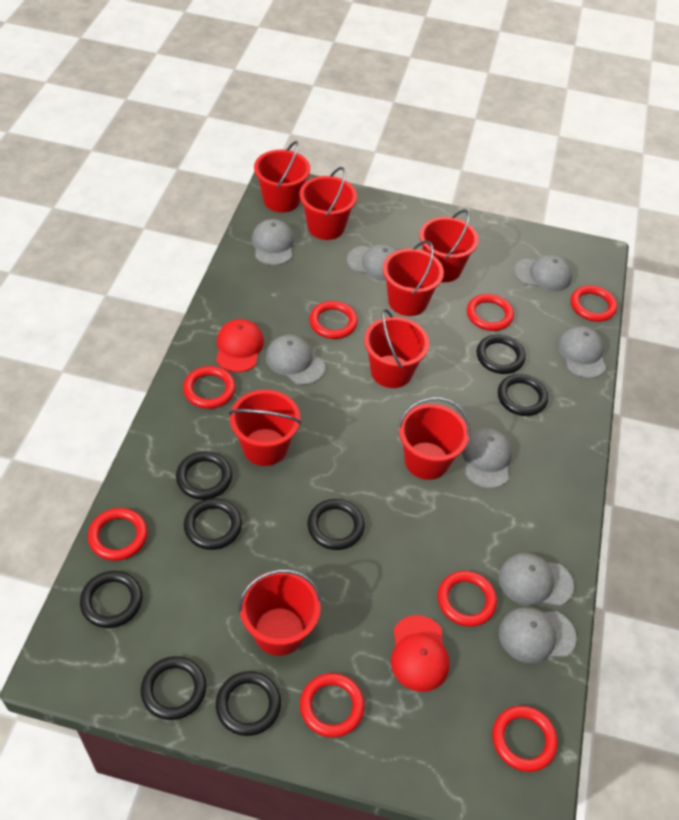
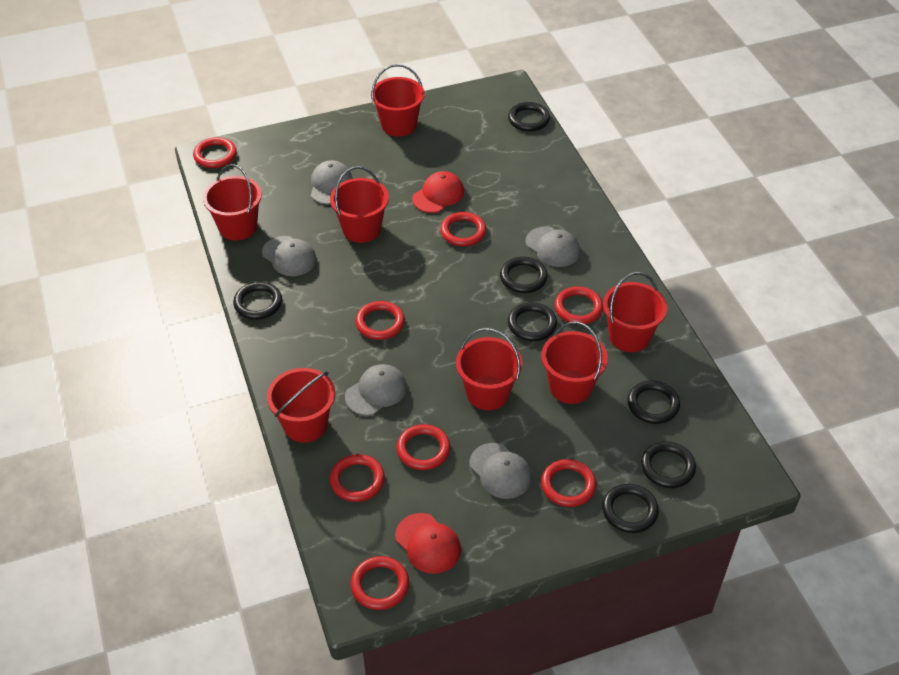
black ring: [80,571,142,628] [141,656,206,720] [176,451,232,500] [184,498,242,550] [216,671,281,736] [308,499,365,550] [477,334,526,374] [498,374,548,416] = 8 -> [233,282,282,320] [500,257,548,293] [508,102,550,131] [508,302,557,341] [602,484,659,533] [628,381,680,424] [641,441,696,488] = 7
grey cap: [252,219,295,265] [266,335,325,385] [347,244,398,281] [462,428,512,489] [499,553,574,606] [499,607,576,664] [514,255,572,291] [557,326,606,378] = 8 -> [262,236,317,276] [311,160,353,204] [345,364,407,416] [469,443,532,499] [525,227,580,267] = 5
red bucket: [229,390,301,466] [238,569,322,656] [254,141,310,213] [300,167,357,240] [364,309,429,388] [383,240,444,316] [398,397,470,480] [419,209,478,282] = 8 -> [203,164,262,240] [267,368,335,443] [330,166,389,243] [371,64,425,137] [456,328,522,410] [541,322,608,404] [603,272,667,352] = 7

